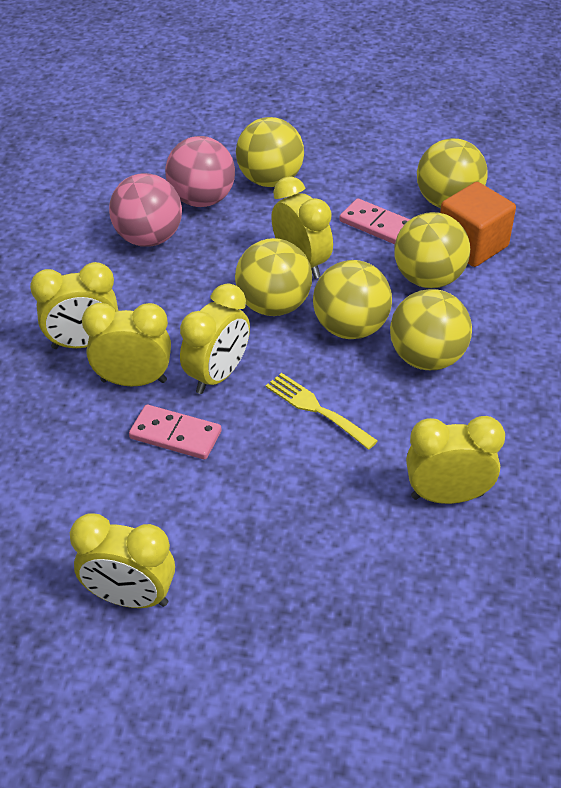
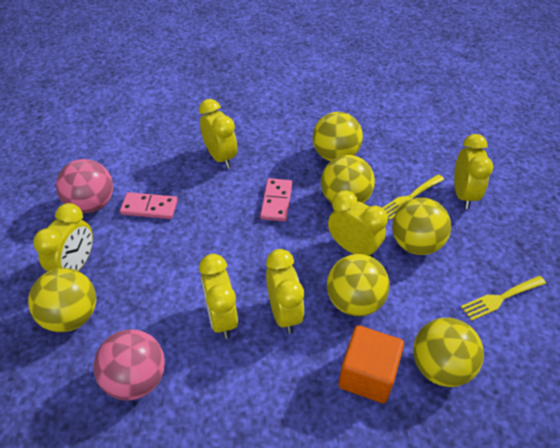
yellow fork: [266,373,378,450] = 1 -> [383,174,444,220] [461,276,546,321] = 2

